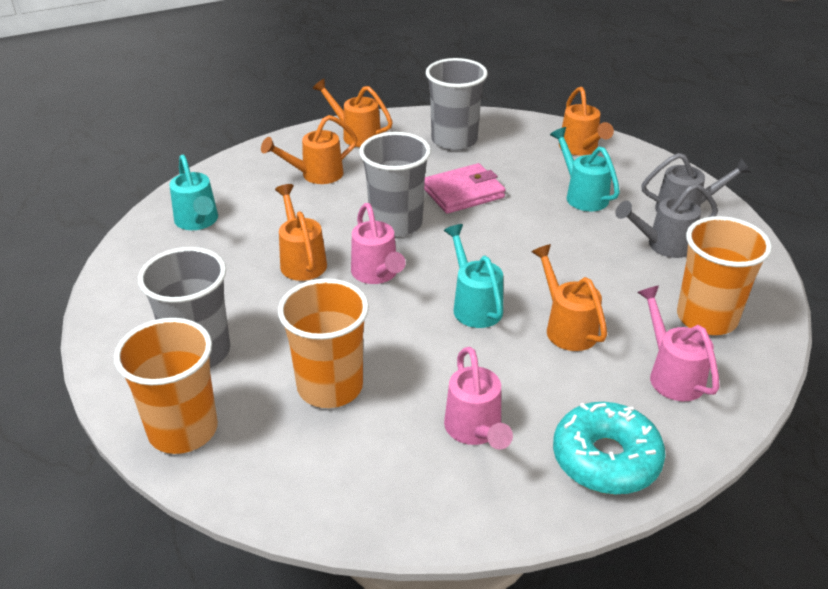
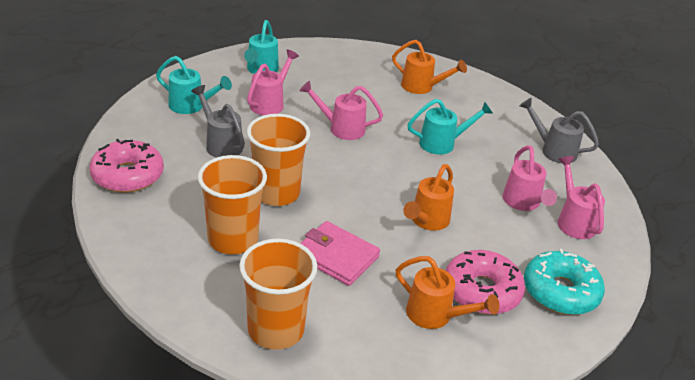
grey cup: [138,247,230,368] [359,132,431,236] [426,58,488,150] = 3 -> none = 0
orange watering can: [261,115,358,184] [275,184,327,281] [312,79,393,147] [531,244,607,351] [559,87,614,156] = 5 -> [392,40,467,94] [395,256,499,329] [403,164,454,231] = 3
pink donut: none = 0 -> [90,139,164,193] [446,250,525,314] = 2
pink watering can: [351,203,406,284] [444,347,513,449] [637,286,720,401] = 3 -> [247,50,299,115] [300,81,383,140] [503,145,557,211] [558,156,605,239] = 4

